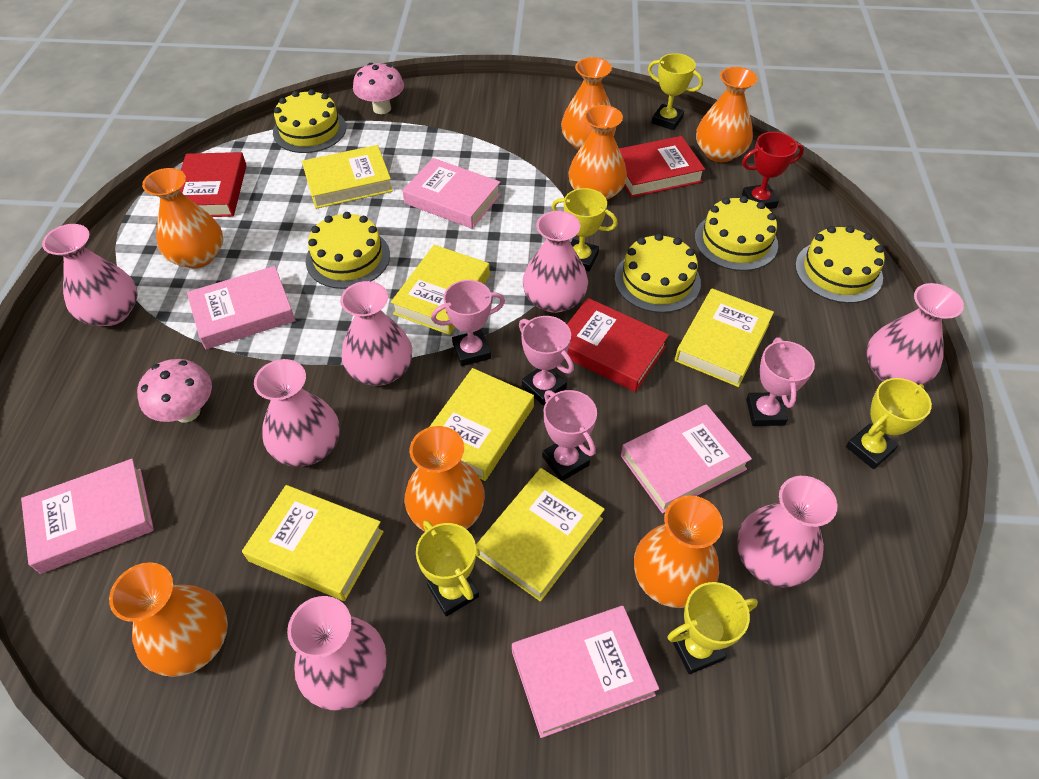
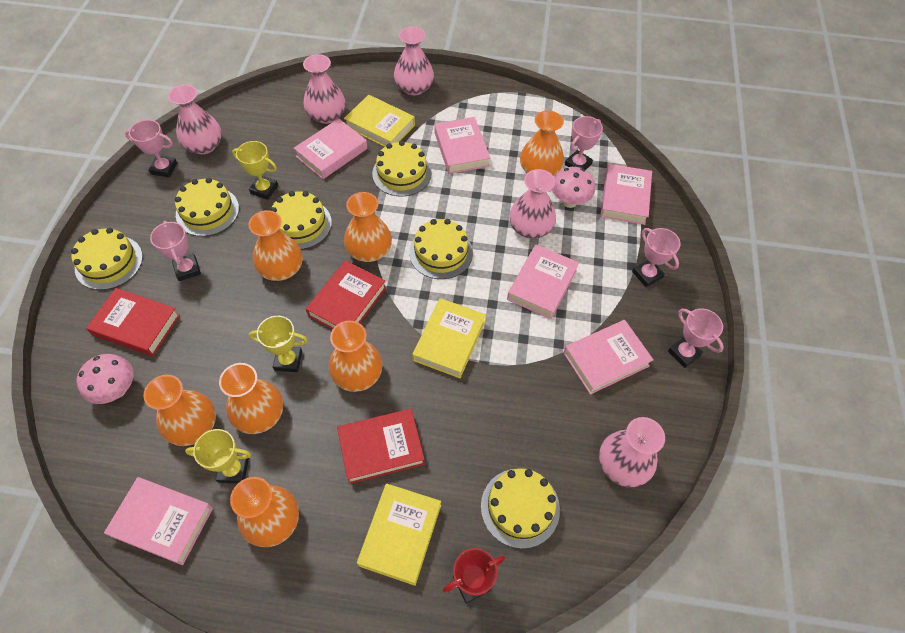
pink book: [21,459,154,574] [187,266,295,349] [402,158,501,229] [512,606,659,738] [621,404,752,514] = 5 -> [104,477,213,565] [294,118,368,179] [434,117,490,174] [507,245,579,319] [563,320,654,395] [600,164,652,225] = 6
pink trophy: [431,280,505,366] [519,316,574,405] [542,390,597,481] [746,338,815,426] = 4 -> [125,120,177,177] [150,221,201,281] [565,116,603,170] [632,228,681,287] [668,308,724,368] = 5
pink vase: [42,224,138,326] [254,359,339,467] [287,596,387,711] [340,281,412,386] [523,211,588,313] [737,476,837,588] [866,283,964,385] = 7 -> [168,84,222,154] [303,54,346,124] [394,27,434,96] [510,169,556,239] [599,417,665,488] = 5
yellow book: [242,485,384,601] [302,145,393,209] [391,245,490,335] [429,368,534,481] [476,468,605,602] [675,288,774,387] = 6 -> [344,95,415,147] [357,483,441,586] [412,298,486,378] = 3
yellow cake: [273,89,346,153] [306,212,390,289] [615,233,701,313] [695,196,778,271] [795,226,885,303] = 5 -> [71,228,143,290] [175,178,239,236] [270,191,332,250] [372,141,432,197] [409,219,473,279] [481,468,560,549] = 6
yellow trophy: [416,520,479,616] [552,188,618,272] [648,53,703,130] [667,582,758,674] [846,378,932,469] = 5 -> [185,429,251,483] [232,141,278,200] [249,316,308,372] = 3

